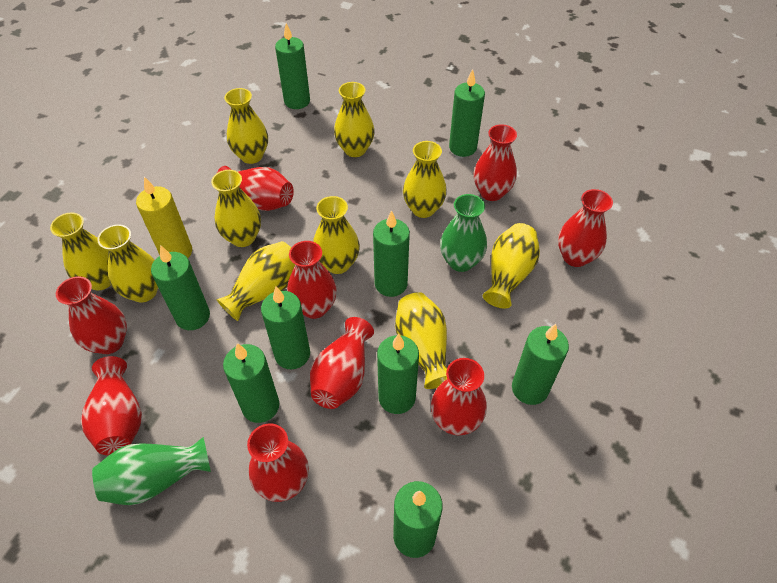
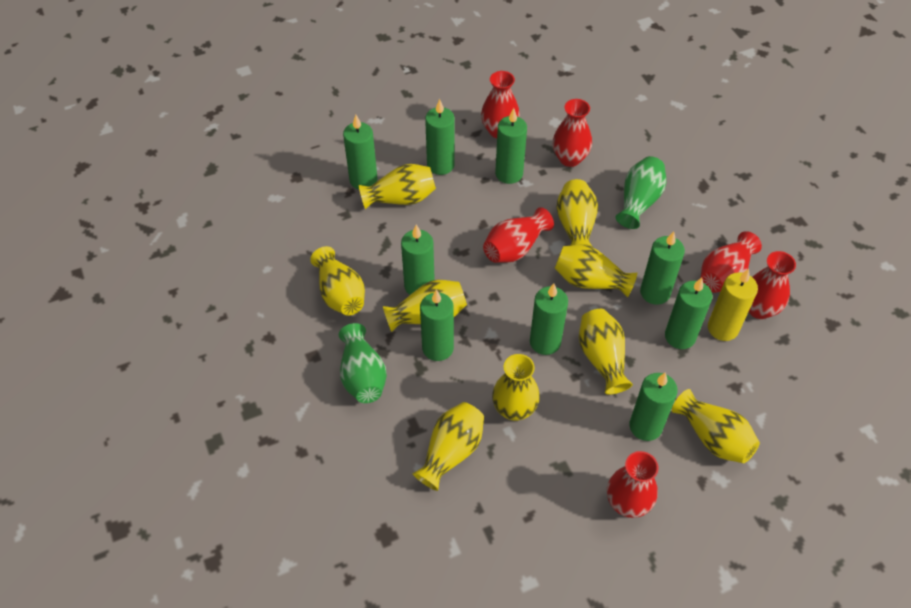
red vase: [56,276,127,354] [81,356,142,455] [217,166,294,211] [247,424,309,502] [287,241,337,319] [310,317,374,409] [431,358,487,436] [474,124,517,201] [558,189,613,267] = 9 -> [481,71,520,138] [483,207,554,263] [552,99,592,167] [607,451,658,518] [701,231,762,293] [749,251,796,319] = 6
yellow vase: [50,213,111,291] [97,225,158,302] [211,170,261,247] [216,241,295,321] [224,88,268,164] [313,196,360,274] [334,82,375,157] [395,292,447,389] [403,141,447,218] [483,223,540,309] = 10 -> [310,246,365,316] [359,164,436,209] [383,280,467,332] [413,402,484,491] [492,354,540,421] [555,245,637,298] [556,179,598,247] [579,309,633,395] [672,389,760,463] = 9

